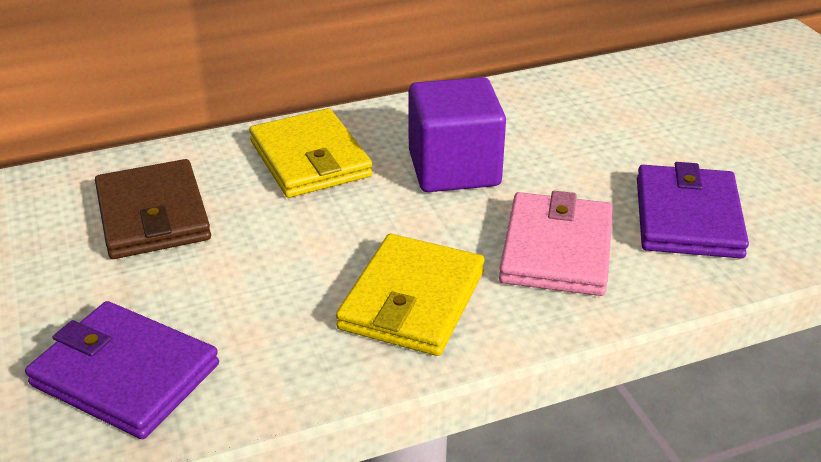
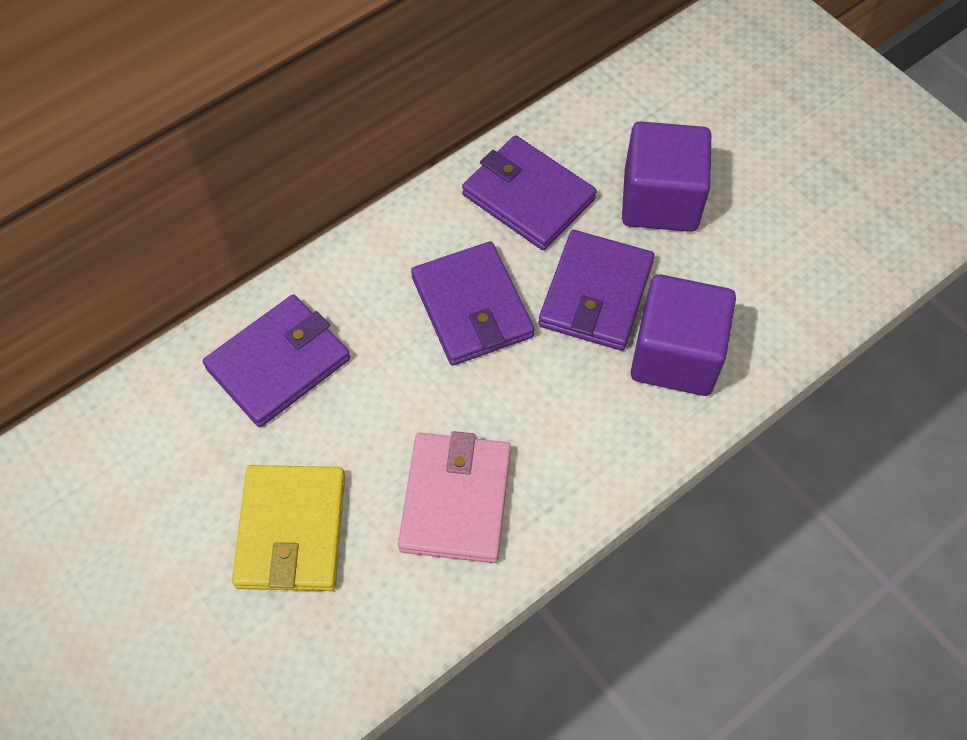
brown wallet: [95,159,211,259] = 1 -> none = 0
purple cube: [409,77,506,192] = 1 -> [622,121,711,232] [631,274,736,396] = 2
purple wallet: [25,301,219,439] [637,162,749,258] = 2 -> [203,294,350,427] [411,241,535,366] [462,136,597,250] [538,230,655,351] = 4
yellow wallet: [249,108,373,198] [336,234,485,356] = 2 -> [232,465,345,591] = 1

